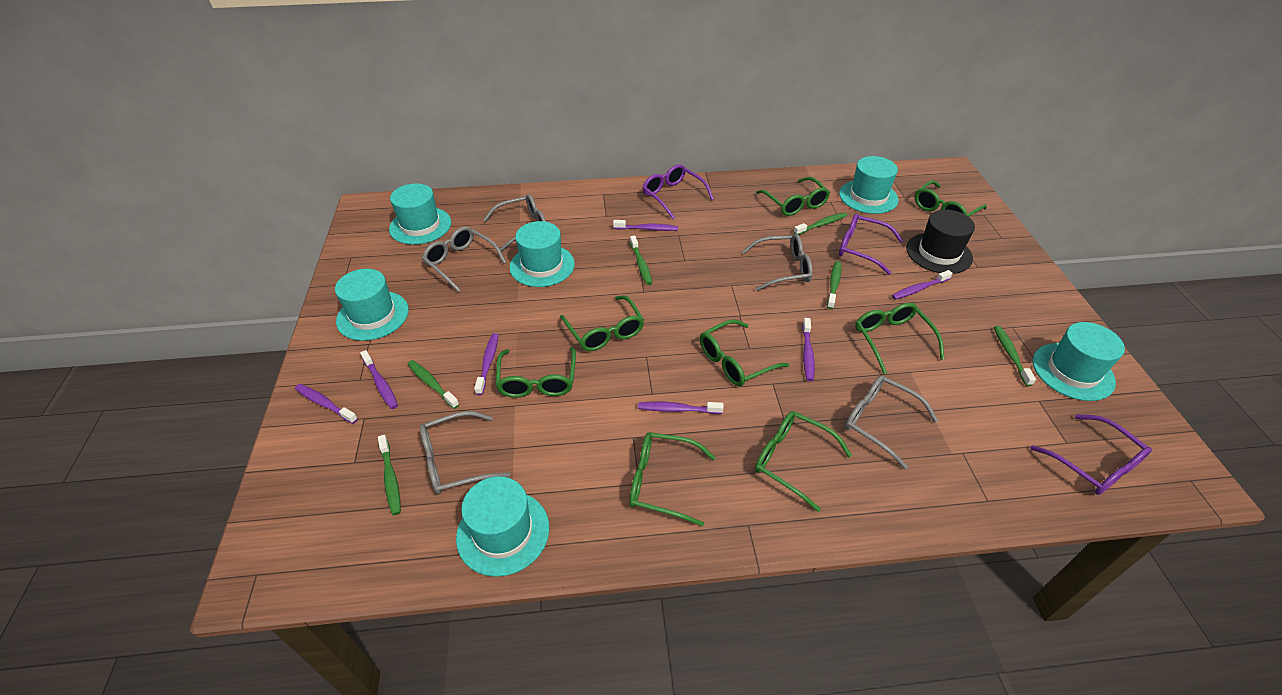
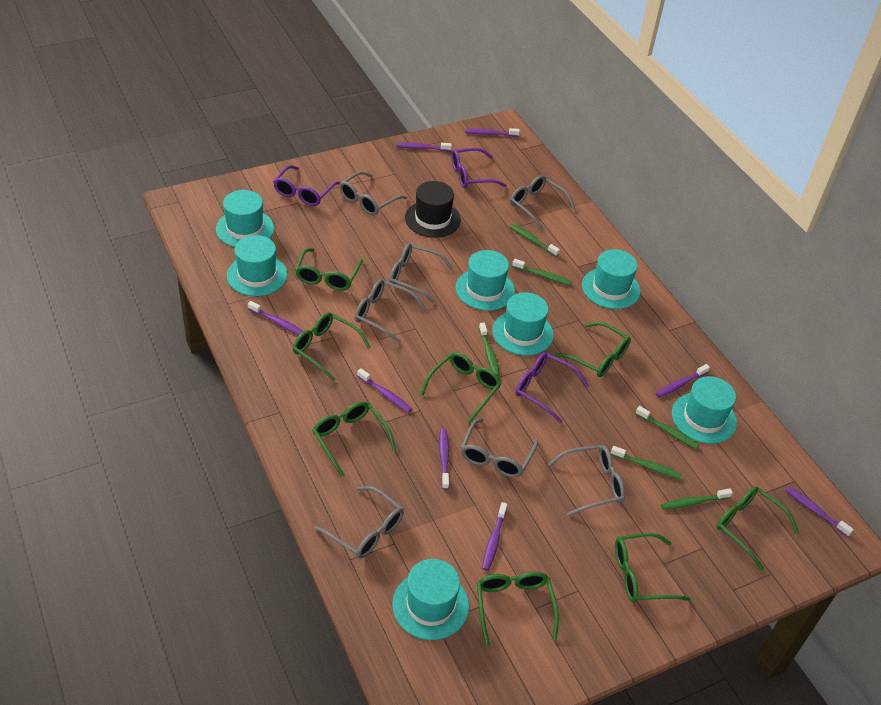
grey glasses: [420,411,510,494] [422,226,507,292] [483,194,546,252] [742,234,813,291] [845,375,938,469] = 5 -> [314,486,404,559] [340,171,407,216] [355,279,425,344] [389,243,453,303] [461,418,538,478] [510,175,575,231] [548,445,625,516] = 7
purple toothbrush: [295,384,358,424] [360,350,398,409] [474,333,499,395] [613,220,678,231] [638,402,724,414] [802,318,815,381] [891,270,953,300] = 7 -> [248,301,303,335] [357,368,412,413] [396,142,452,151] [439,429,449,490] [465,128,520,137] [482,502,507,571] [656,364,710,398] [785,487,854,537] = 8
turquoise hat: [335,269,409,341] [389,183,451,245] [456,476,549,577] [509,221,575,287] [839,156,899,214] [1033,322,1125,401] = 6 -> [216,190,274,247] [227,235,288,296] [392,559,469,640] [456,250,515,311] [492,292,554,356] [582,249,641,309] [672,376,737,444] = 7

